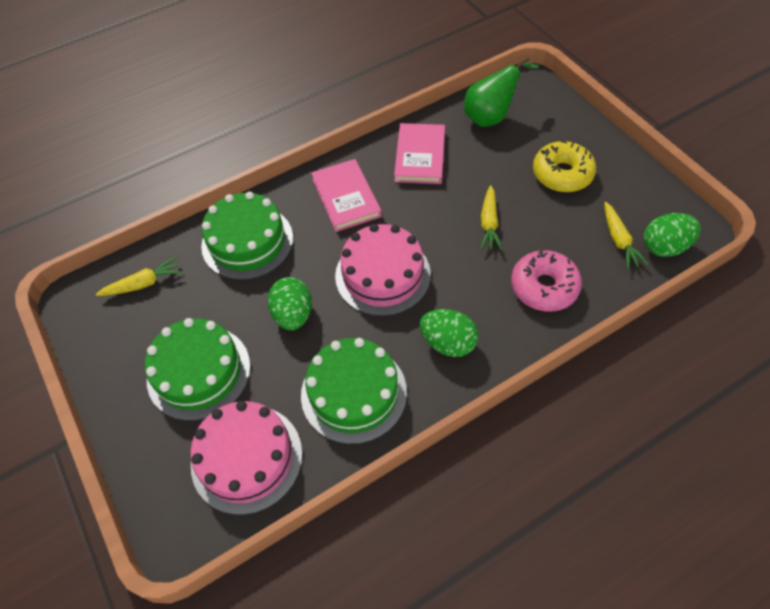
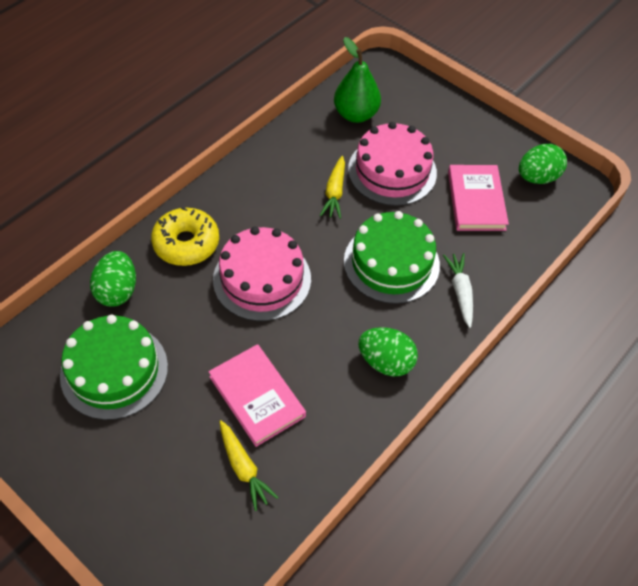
green cake: [145,318,251,421] [201,192,293,280] [301,338,407,444] = 3 -> [60,315,168,420] [344,211,440,304] = 2
pink donut: [511,250,582,312] = 1 -> none = 0
white carrot: none = 0 -> [443,253,473,328] = 1
yellow carrot: [96,257,182,296] [480,185,502,250] [604,202,648,269] = 3 -> [220,420,279,511] [320,156,345,219] = 2

